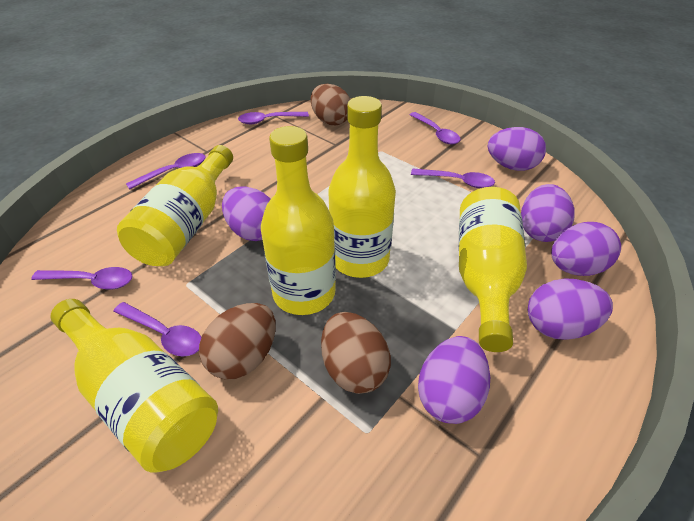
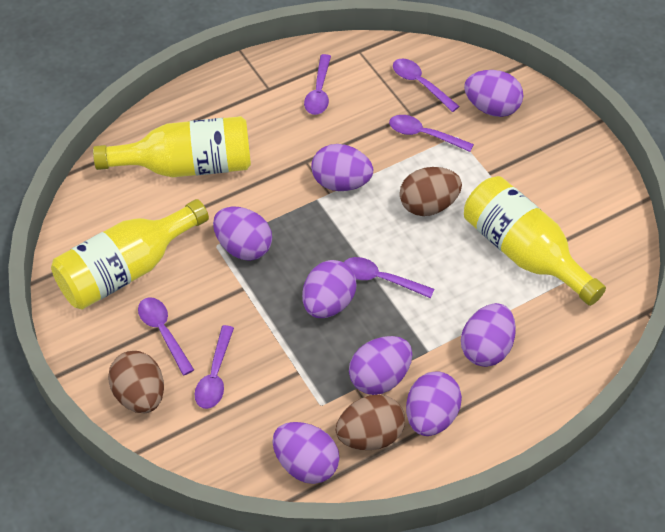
purple egg: [222,187,271,241] [418,336,490,424] [488,127,546,171] [521,184,575,242] [528,279,613,340] [551,222,621,276] = 6 -> [213,207,272,261] [273,422,340,484] [302,260,356,318] [311,144,373,191] [349,336,412,395] [406,371,462,436] [461,303,516,367] [464,70,523,117] = 8
yellow bottle: [51,299,218,472] [117,145,233,266] [261,126,336,315] [328,96,396,278] [459,187,527,352] = 5 -> [51,199,209,309] [93,116,251,177] [464,176,606,306] = 3

